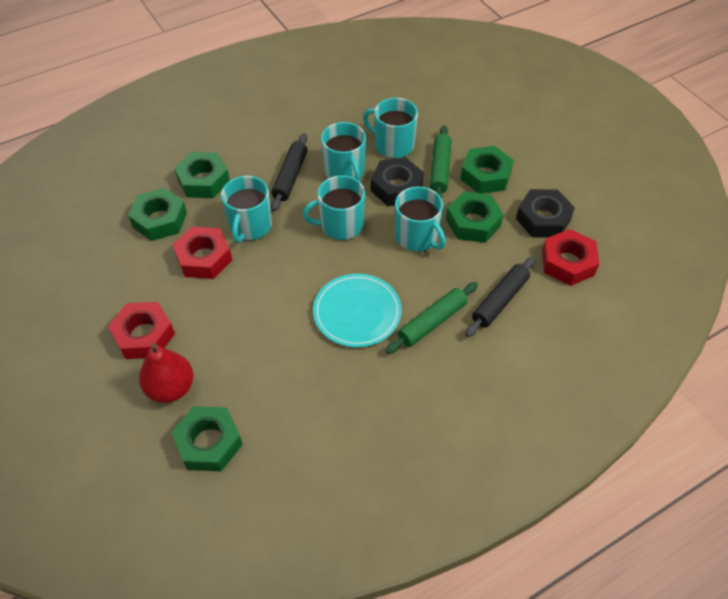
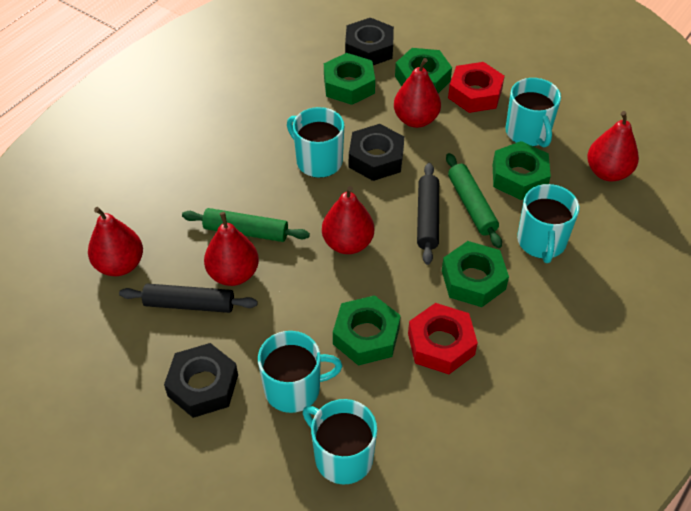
black nut: [371,158,424,206] [516,189,575,238] = 2 -> [164,343,238,418] [345,18,394,65] [349,124,404,181] = 3
red nut: [108,302,175,359] [172,227,232,279] [542,229,599,286] = 3 -> [408,303,478,374] [448,62,505,113] = 2
red pear: [139,343,193,403] = 1 -> [88,207,143,276] [204,212,259,286] [322,186,374,254] [394,58,441,128] [587,111,639,181] = 5
turquoise plate: [313,274,402,347] = 1 -> none = 0

